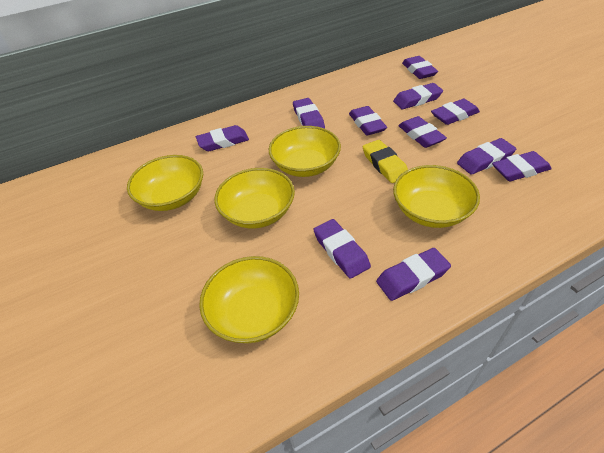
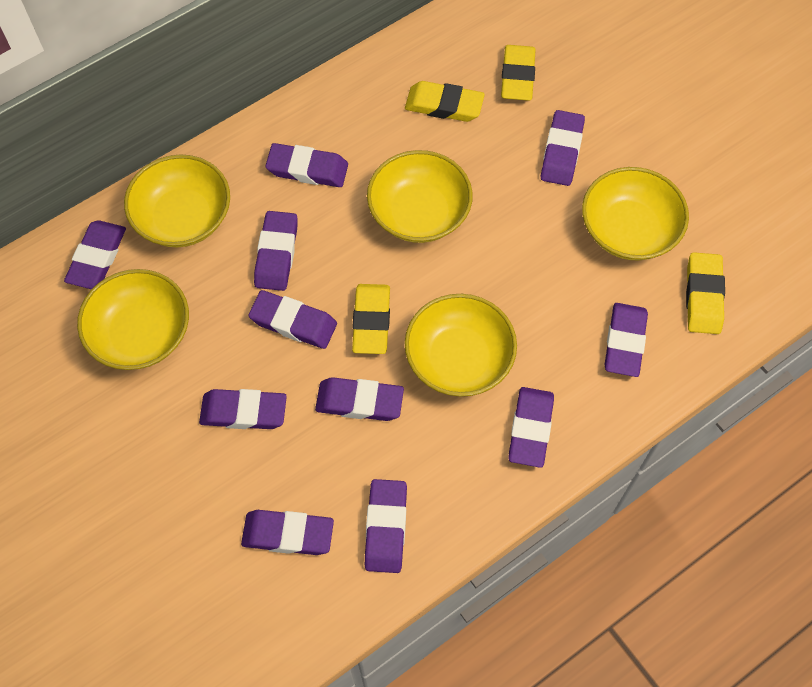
yellow eraser: [363,140,408,183] = 1 -> [352,284,390,354] [405,81,485,122] [501,45,536,101] [686,252,725,334] = 4

